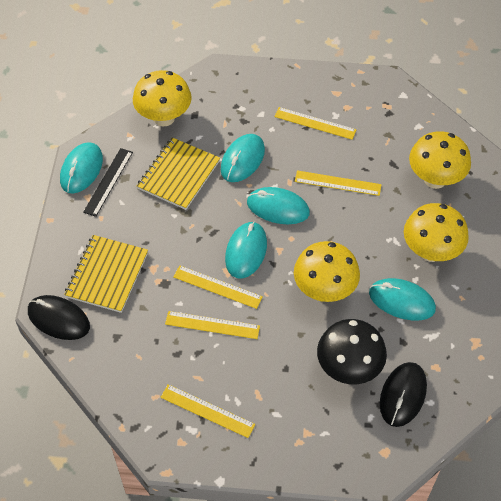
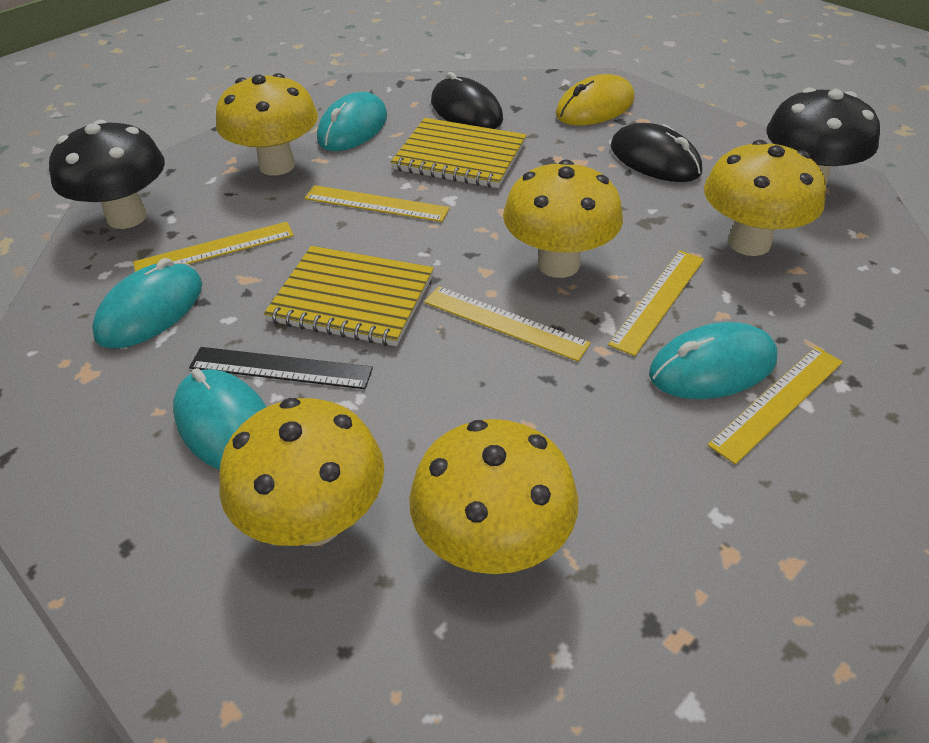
black mushroom: [317,319,387,384] = 1 -> [49,120,165,229] [766,87,880,185] = 2
turquoise mouse: [60,142,103,193] [221,134,265,182] [225,221,267,279] [247,187,310,224] [369,278,436,321] = 5 -> [92,258,202,348] [173,368,267,470] [317,92,387,151] [649,322,777,399] = 4
yellow mouse: none = 0 -> [556,74,635,125] = 1
yellow mushroom: [133,70,192,126] [294,241,360,302] [404,203,469,262] [409,131,471,189] = 4 -> [216,73,318,176] [220,398,384,546] [409,419,578,574] [503,160,623,278] [704,140,826,256] = 5

